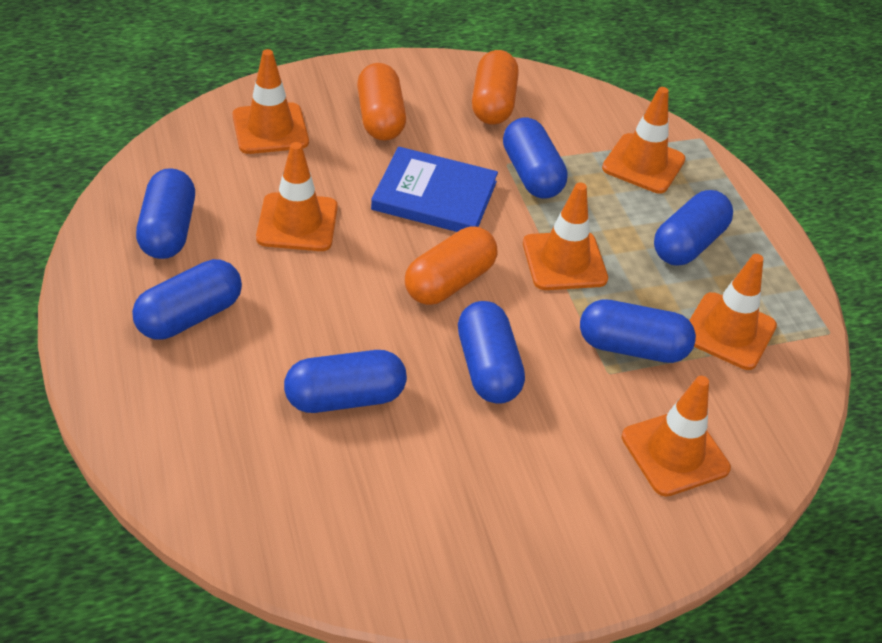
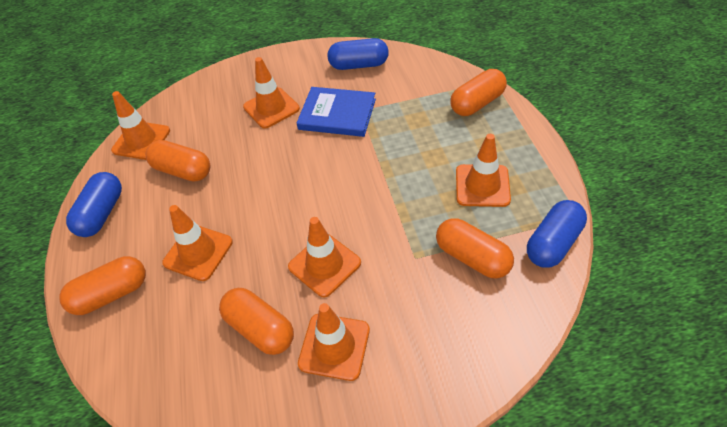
blue capsule: [132,259,242,340] [136,168,195,259] [284,350,407,413] [458,301,525,404] [503,118,568,199] [580,299,696,363] [654,190,733,266] = 7 -> [66,172,122,237] [328,38,389,70] [527,200,587,268] = 3
orange capsule: [357,63,406,141] [405,227,497,305] [472,50,519,125] = 3 -> [59,256,146,315] [146,140,210,181] [219,288,294,355] [436,218,514,279] [450,69,507,116] = 5

